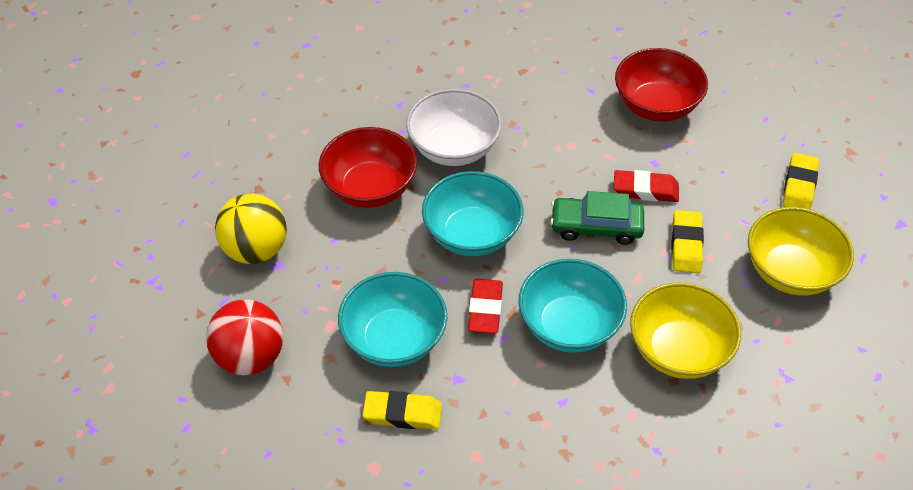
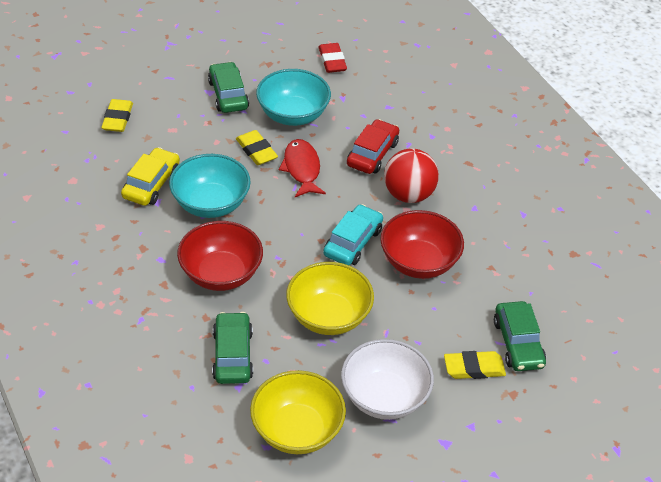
green car: [550,191,644,245] = 1 -> [208,62,249,113] [212,312,253,384] [494,301,546,371] = 3
red car: none = 0 -> [347,119,399,174] = 1
red eraser: [468,279,503,334] [614,170,679,202] = 2 -> [318,43,347,73] = 1
red fish: none = 0 -> [279,139,326,197] = 1
turquoise bowl: [338,272,447,367] [422,171,524,256] [518,259,627,353] = 3 -> [169,154,251,218] [256,69,331,126] = 2
turquoise car: none = 0 -> [323,204,383,265] = 1
yellow ball: [215,194,287,264] = 1 -> none = 0
yellow car: none = 0 -> [121,147,180,206] = 1

